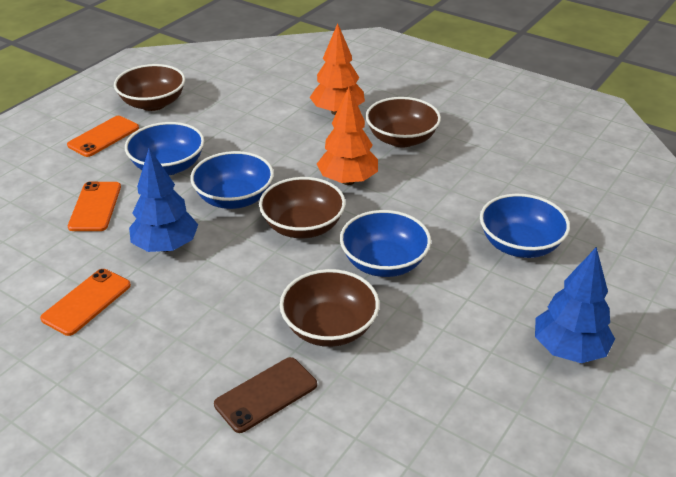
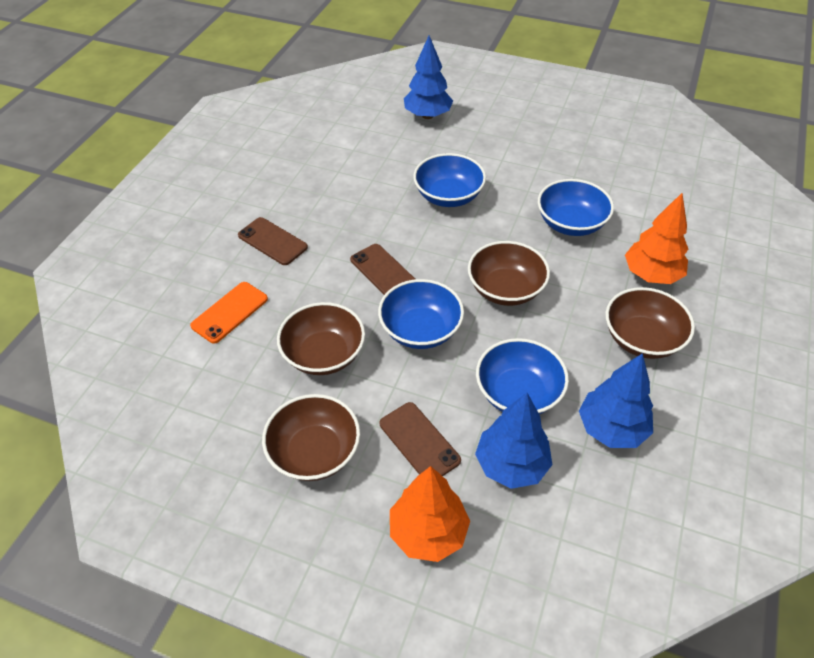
blue tree: [129,148,198,252] [535,247,615,363] = 2 -> [404,36,453,119] [475,393,552,489] [579,353,653,448] = 3
brown phone: [214,357,317,433] = 1 -> [238,217,308,265] [350,244,415,295] [380,402,461,476] = 3
orange phone: [40,269,131,336] [67,116,139,157] [68,181,121,231] = 3 -> [190,282,268,344] = 1

